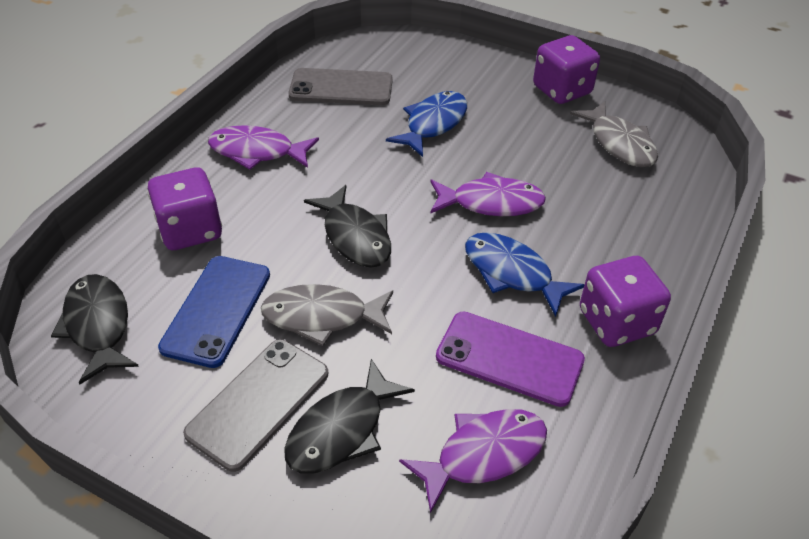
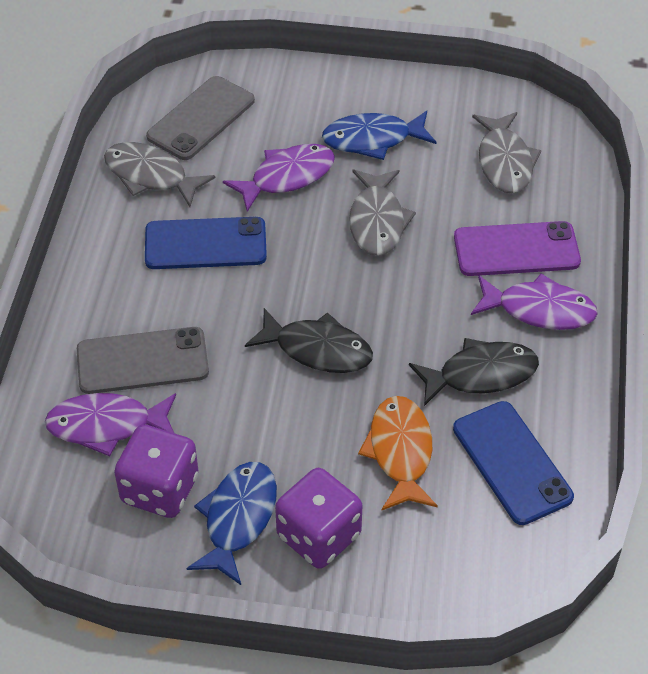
black fish: [51,274,139,385] [284,359,415,473] [304,185,391,268] = 3 -> [245,308,373,373] [409,338,539,406] = 2
blue phone: [158,256,270,368] = 1 -> [145,217,267,269] [453,401,574,525] = 2
grey fish: [261,284,393,346] [570,101,658,168] = 2 -> [104,142,215,207] [349,170,416,256] [472,112,541,194] = 3
orange fish: none = 0 -> [358,396,438,510] = 1
purple dice: [147,167,222,250] [533,35,600,104] [580,256,671,347] = 3 -> [114,425,198,518] [275,468,362,569] = 2

